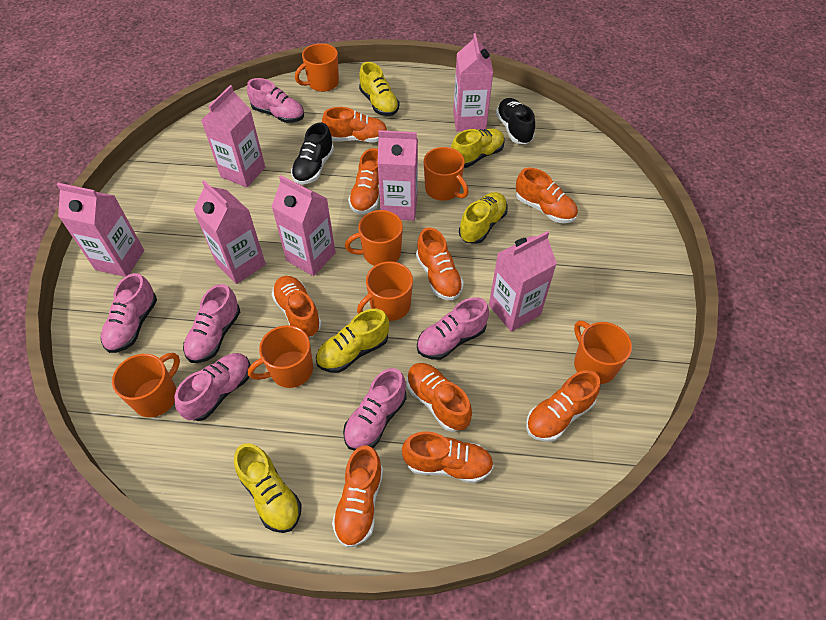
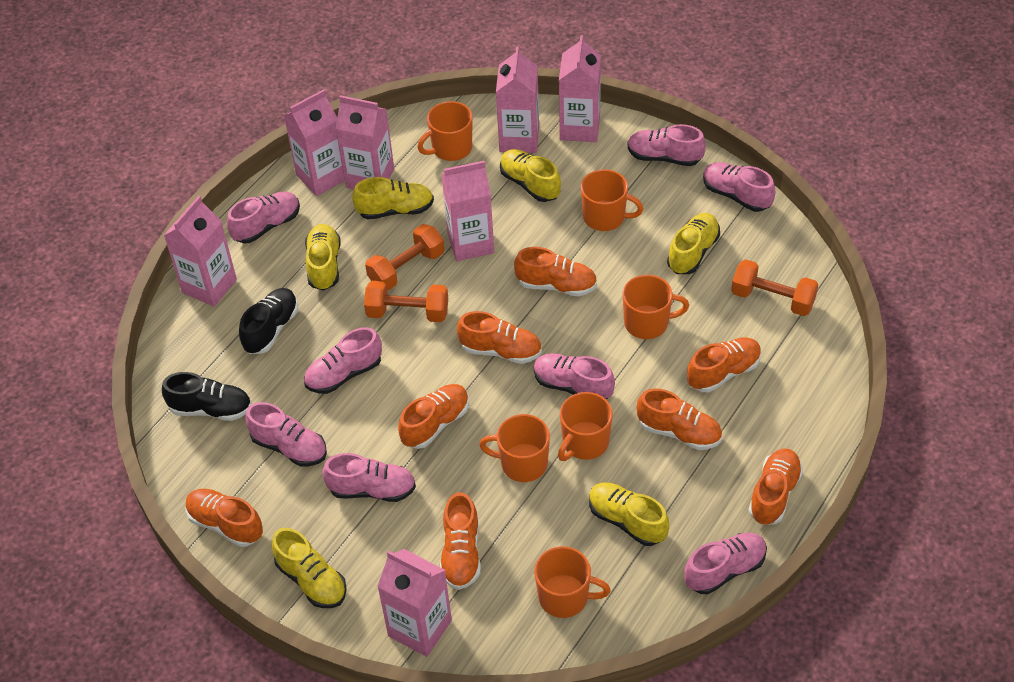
orange dumbbell: none = 0 -> [364,281,448,322] [365,224,444,291] [731,259,818,316] = 3
orange mug: [112,353,180,417] [248,325,313,388] [295,43,339,92] [345,210,403,266] [357,261,413,321] [424,147,469,201] [574,321,632,384] = 7 -> [417,101,472,161] [479,414,550,482] [534,546,611,618] [558,392,613,461] [581,169,643,231] [623,275,689,339] = 6
orange shoe: [271,276,322,337] [322,107,388,142] [332,445,383,548] [348,148,379,214] [402,432,494,483] [406,363,472,432] [416,227,464,300] [516,168,578,223] [526,370,601,442] = 9 -> [186,489,263,547] [398,384,469,449] [440,492,481,590] [457,311,542,364] [514,247,597,297] [637,388,722,450] [687,337,761,392] [748,448,803,525] = 8
pink shoe: [101,273,157,353] [175,353,251,421] [183,284,240,363] [247,78,304,123] [343,368,407,451] [417,297,489,360] = 6 -> [227,191,300,244] [245,402,327,467] [304,327,382,394] [322,453,416,502] [534,353,615,399] [627,124,706,166] [684,533,767,594] [703,162,775,212] = 8
yellow shoe: [234,443,302,533] [316,309,389,373] [359,62,400,116] [451,128,505,168] [459,192,508,244] = 5 -> [271,528,347,608] [305,224,341,290] [352,177,434,219] [500,149,561,202] [589,482,669,546] [667,213,720,274] = 6

